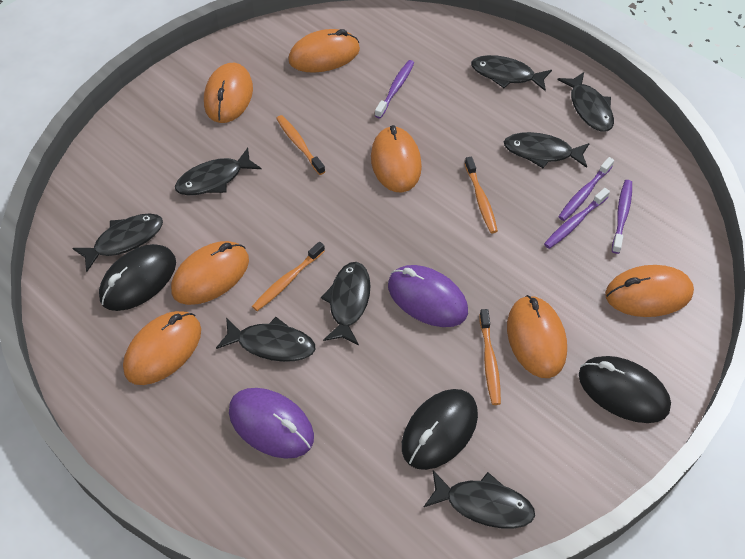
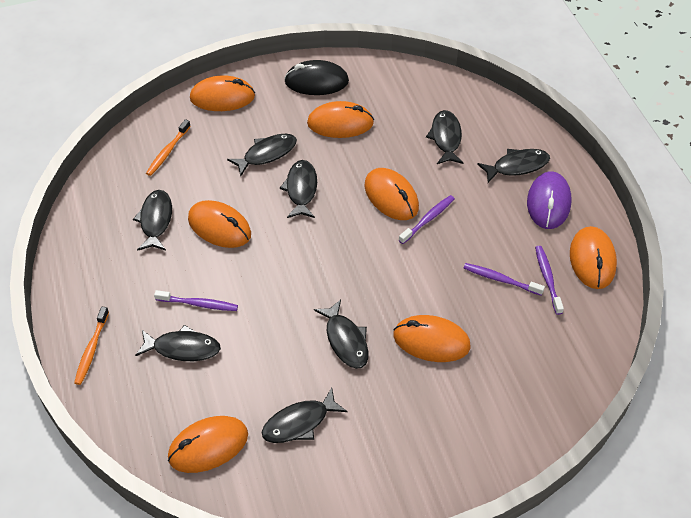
black mouse: [99,244,176,311] [402,389,478,470] [579,356,671,423] = 3 -> [284,60,349,95] = 1
orange toothbrush: [252,242,325,311] [276,115,325,175] [465,157,498,233] [479,309,501,405] = 4 -> [74,307,109,385] [146,119,191,176] = 2
purple mouse: [229,388,314,459] [388,265,468,327] = 2 -> [527,171,571,229] = 1

